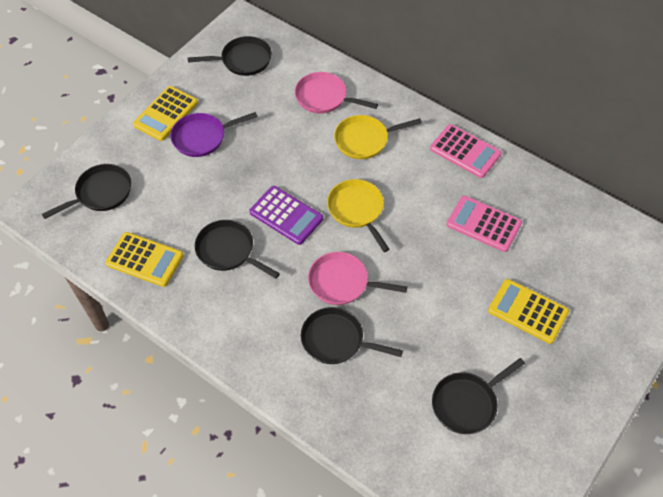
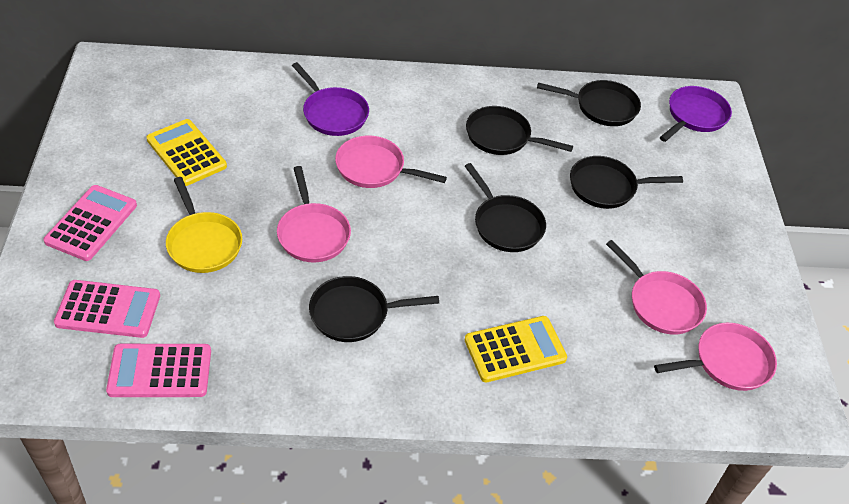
pink calculator: [430,124,502,178] [446,196,522,252] = 2 -> [43,185,137,261] [54,280,160,338] [106,344,211,397] = 3
pink pan: [295,72,378,114] [308,252,407,305] = 2 -> [277,166,351,262] [335,136,447,188] [606,240,707,335] [654,323,777,391] = 4
purple calculator: [250,186,323,245] = 1 -> none = 0
purple pan: [170,112,257,157] = 1 -> [292,62,369,136] [660,86,732,142] = 2
yellow calculator: [106,232,183,287] [133,86,198,141] [488,279,569,344] = 3 -> [146,119,227,186] [465,316,567,382] = 2
yellow pan: [327,179,390,252] [334,115,422,159] = 2 -> [166,177,242,273] = 1

